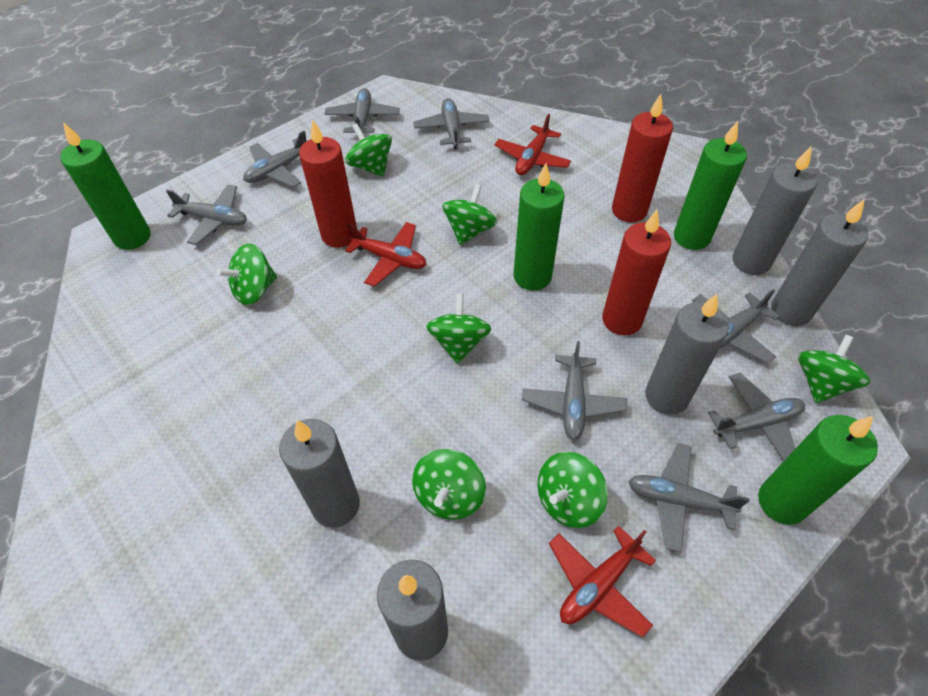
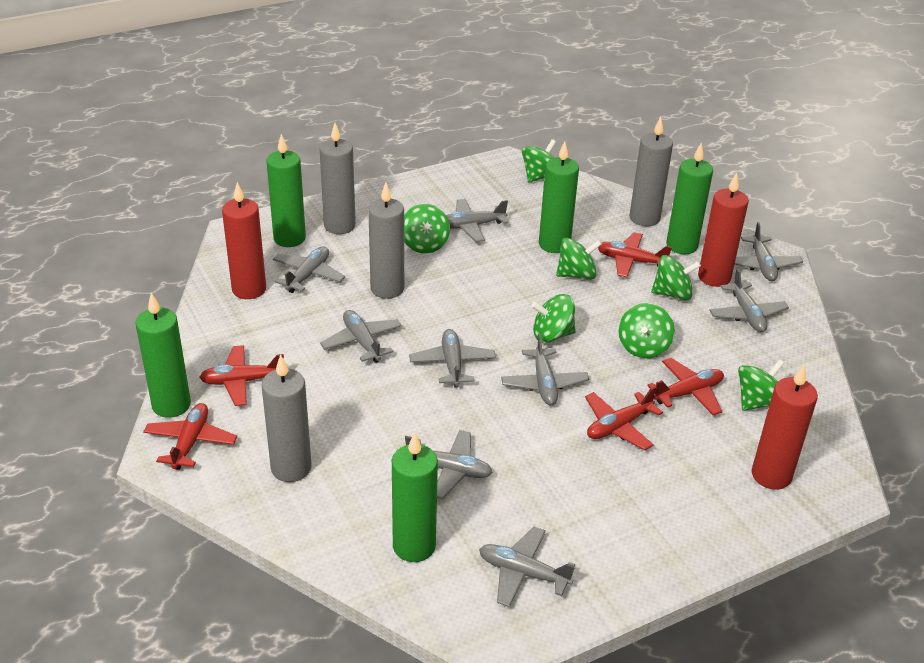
green candle: [60,122,151,250] [514,163,565,291] [674,121,747,250] [758,415,878,525] = 4 -> [135,293,191,418] [266,134,306,247] [392,432,438,562] [539,141,579,253] [666,143,713,254] = 5
grey candle: [279,419,360,528] [377,560,448,661] [645,294,729,415] [733,146,818,275] [771,199,869,326] = 5 -> [261,354,312,482] [320,123,356,234] [368,183,404,299] [630,117,673,226] = 4
grey plane: [166,184,247,245] [243,131,306,187] [325,88,400,135] [413,98,489,149] [522,341,627,440] [628,443,750,552] [692,289,780,364] [708,373,805,461] = 8 -> [273,246,345,293] [320,310,402,363] [405,430,493,499] [409,329,496,388] [446,199,508,242] [479,527,575,607] [501,333,589,405] [709,269,789,332] [734,222,803,281] = 9
red plane: [345,222,427,287] [495,114,571,175] [549,525,656,637] = 3 -> [143,403,237,470] [199,345,284,406] [585,386,663,450] [598,232,672,277] [647,358,724,415] = 5

